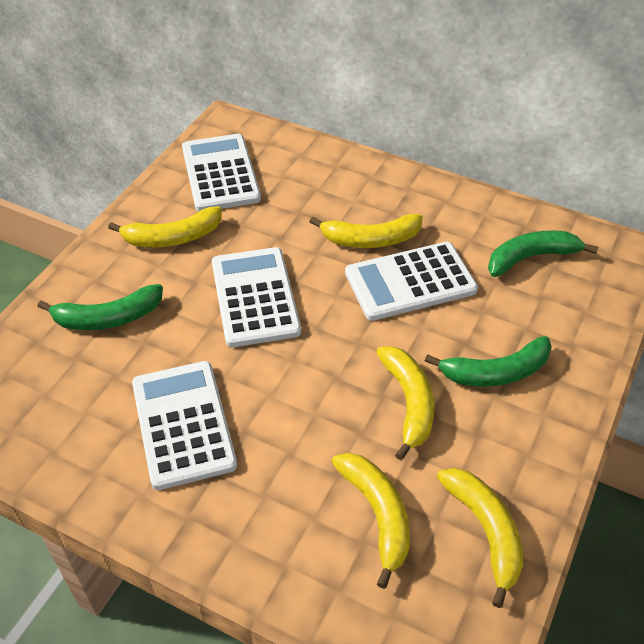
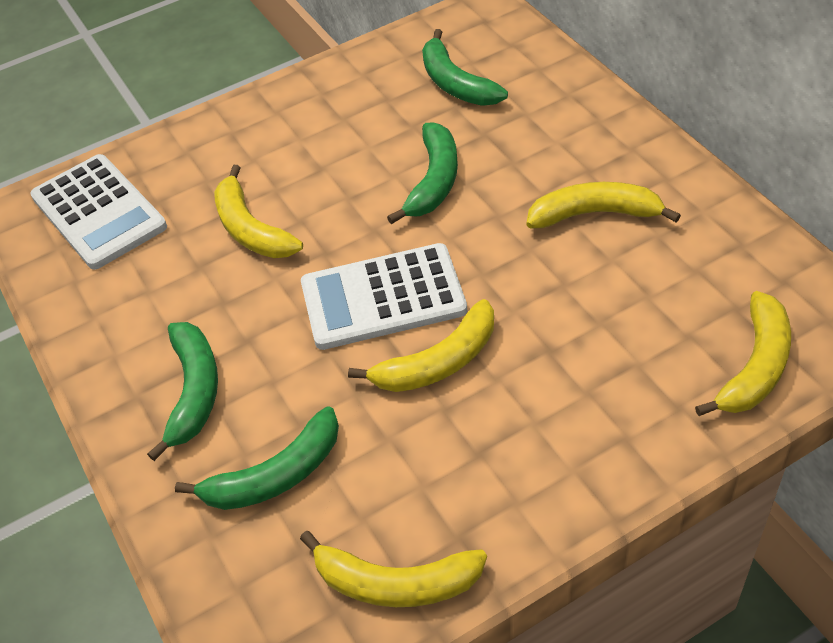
green banana: [38,284,163,330] [425,336,552,387] [488,231,598,277] = 3 -> [147,322,218,461] [175,407,339,510] [387,122,458,224] [422,29,508,106] = 4
white calculator: [132,361,237,490] [182,134,261,212] [212,247,301,347] [345,242,478,321] = 4 -> [30,154,167,270] [301,243,467,350] = 2

